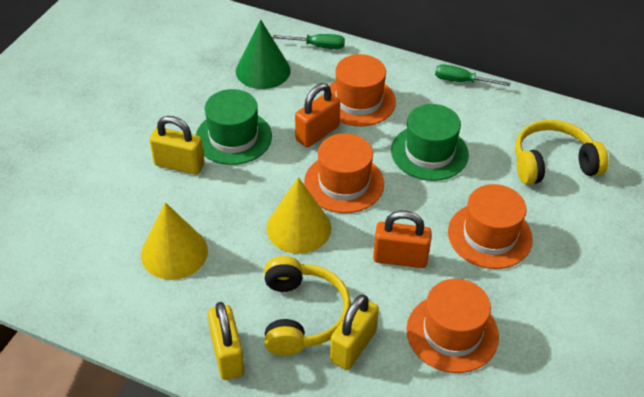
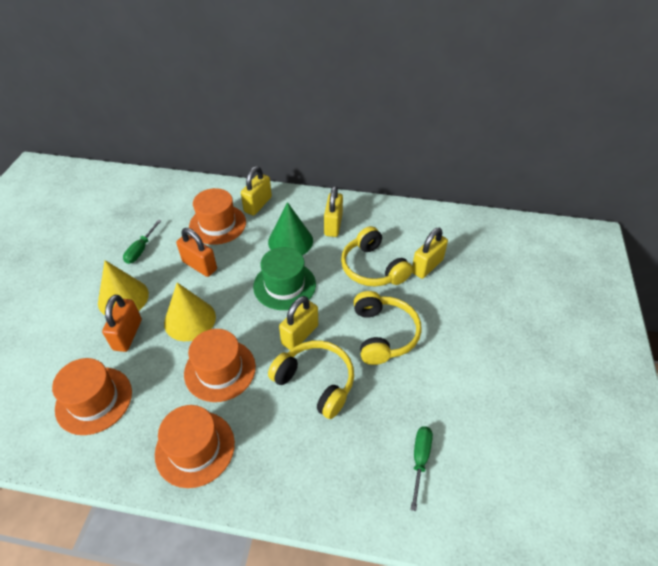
green hat: [196,89,272,165] [391,104,469,181] = 2 -> [253,247,316,310] = 1
yellow headphones: [264,256,351,356] [515,120,608,185] = 2 -> [268,340,354,419] [341,226,413,286] [354,291,422,365] = 3
yellow padlock: [149,116,205,175] [208,302,244,380] [330,294,379,370] = 3 -> [241,166,272,216] [279,296,318,350] [324,186,343,237] [412,228,448,279] = 4

